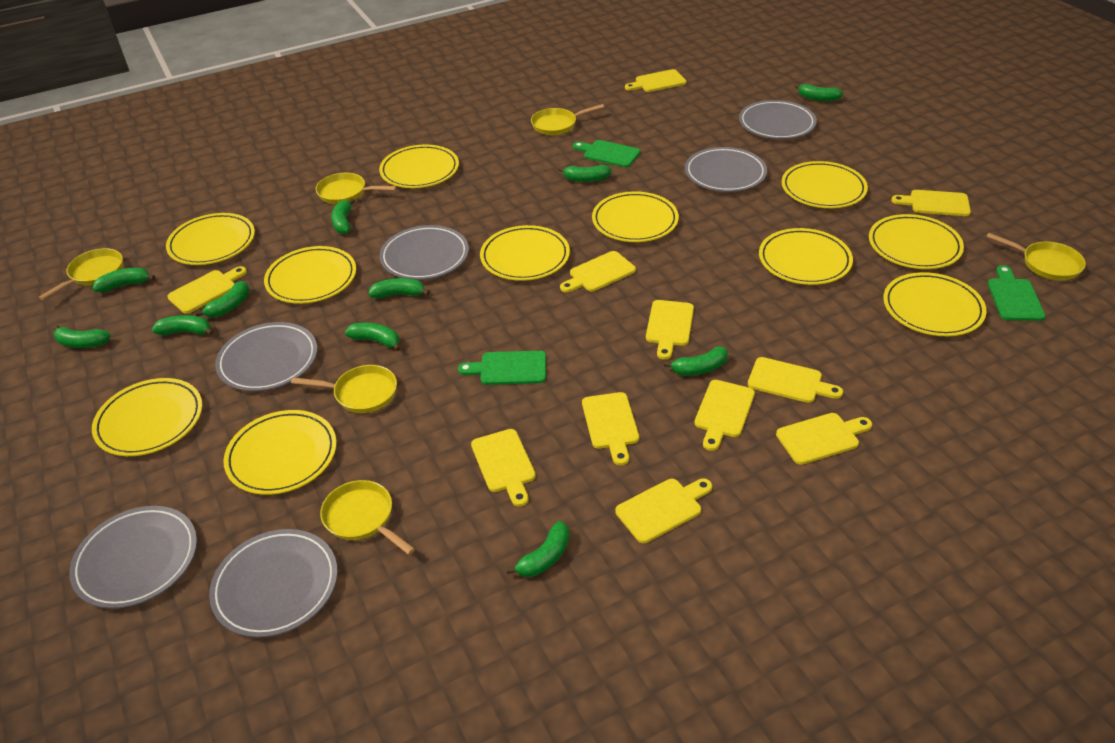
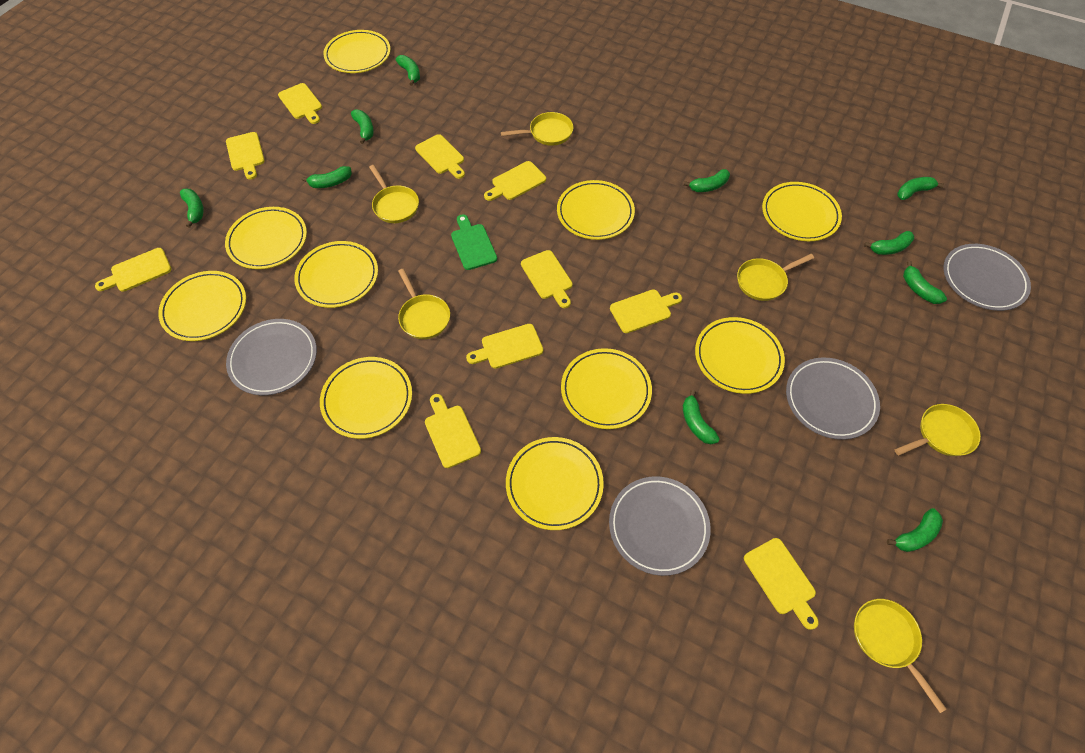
green banana: [53,325,111,348] [93,268,155,292] [152,315,214,335] [195,281,249,317] [331,198,355,234] [345,323,401,351] [368,278,430,298] [506,521,570,577] [558,165,611,182] [664,346,728,376] [795,83,843,101] = 11 -> [180,189,204,228] [302,166,352,188] [351,110,374,144] [396,55,420,86] [683,390,719,444] [684,169,730,192] [864,231,914,255] [887,508,943,552] [897,177,944,200] [903,261,947,304] = 10
green cutting board: [458,351,546,385] [573,140,640,167] [987,265,1045,321] = 3 -> [451,214,497,270] = 1
grey plate: [69,506,197,609] [209,529,338,638] [215,322,317,391] [379,225,469,280] [685,147,767,192] [739,100,817,139] = 6 -> [226,319,317,395] [609,476,711,576] [786,358,880,440] [944,244,1031,311] = 4
yellow cutting board: [167,266,247,314] [471,429,536,507] [560,251,636,293] [582,392,639,465] [615,478,712,543] [625,69,686,92] [646,300,694,360] [694,380,755,451] [748,357,843,403] [776,413,872,465] [891,190,971,216] = 11 -> [95,248,171,292] [226,132,265,179] [278,83,322,124] [415,134,465,179] [425,394,481,468] [466,324,543,369] [484,161,546,201] [521,250,572,308] [610,289,682,333] [744,538,819,630] = 10
yellow plate: [92,378,202,456] [166,213,255,265] [223,410,337,495] [264,246,356,304] [379,145,459,188] [480,225,570,281] [592,191,679,242] [759,228,853,285] [782,161,868,208] [869,214,964,269] [883,272,987,336] = 11 -> [158,271,246,341] [225,207,307,269] [294,241,378,308] [320,357,412,439] [323,30,391,73] [506,437,604,530] [557,180,635,240] [561,348,652,429] [695,317,785,394] [762,182,842,241] = 10

